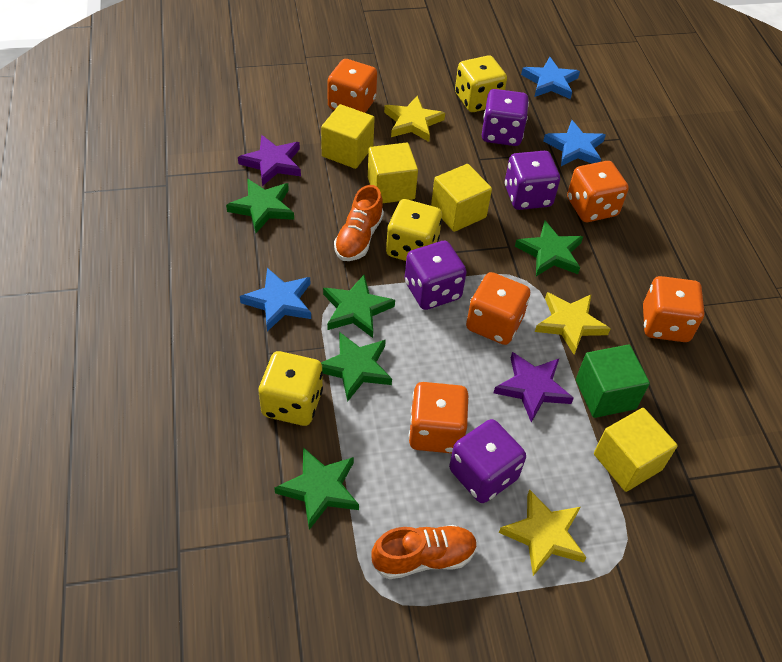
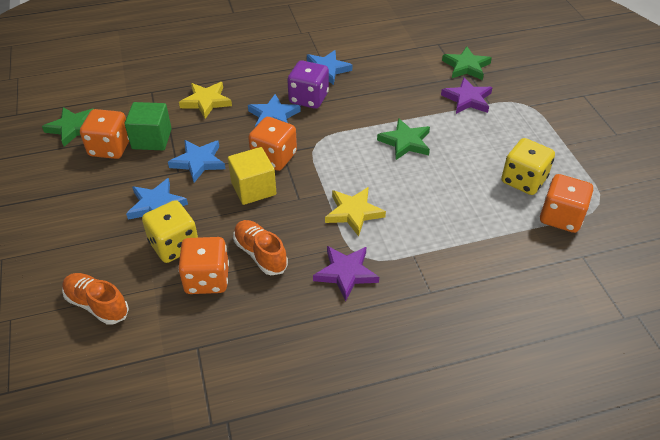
blue star: [240,268,311,332] [521,57,580,99] [543,120,606,166] = 3 -> [126,178,188,220] [168,140,225,183] [248,94,301,127] [307,50,352,85] = 4
green star: [226,179,294,233] [274,447,359,530] [321,332,392,402] [323,275,395,338] [515,221,583,276] = 5 -> [42,107,93,147] [377,118,430,160] [442,46,492,80] = 3
orange dice: [327,59,377,113] [409,382,469,454] [466,272,530,345] [567,161,629,222] [643,276,704,342] = 5 -> [80,109,129,159] [178,237,229,294] [248,117,297,171] [540,174,593,233] = 4
purple dice: [405,241,467,310] [449,419,526,503] [482,89,529,146] [505,151,560,210] = 4 -> [287,60,329,109] = 1
yellow cube: [321,104,375,169] [368,143,418,203] [431,164,492,232] [594,408,678,492] = 4 -> [228,147,277,205] = 1
yellow dice: [258,351,323,426] [386,199,442,261] [455,55,507,112] = 3 -> [142,200,198,263] [501,138,555,195] = 2
yellow star: [384,95,445,142] [499,489,587,576] [535,292,610,355] = 3 -> [179,82,232,119] [325,187,386,237] = 2

